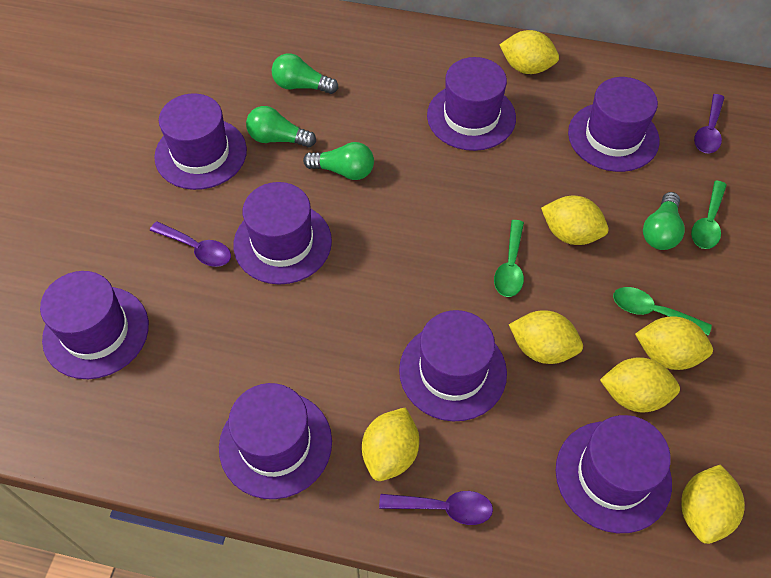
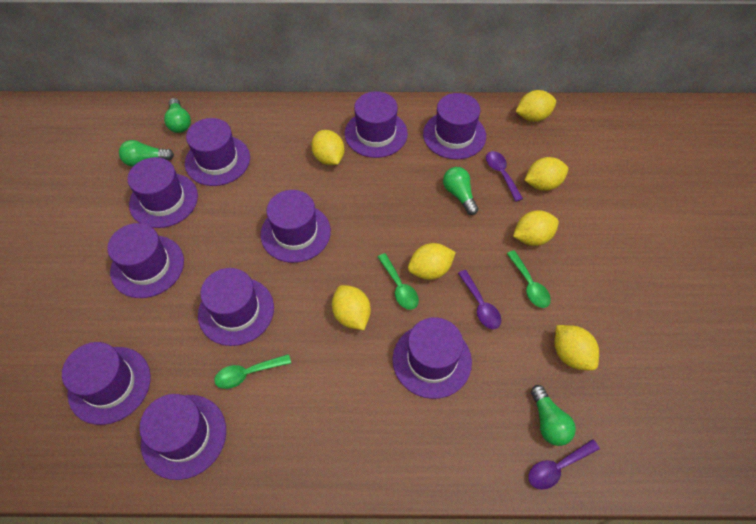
purple hat: [40,271,149,379] [154,93,247,190] [219,383,332,499] [233,182,332,285] [399,310,507,421] [427,57,516,151] [556,415,672,533] [568,77,660,172] = 8 -> [62,342,151,425] [107,223,184,298] [127,157,198,228] [139,394,226,480] [185,118,250,186] [198,268,274,346] [260,190,331,263] [345,91,408,158] [393,317,472,399] [423,93,486,159] = 10

